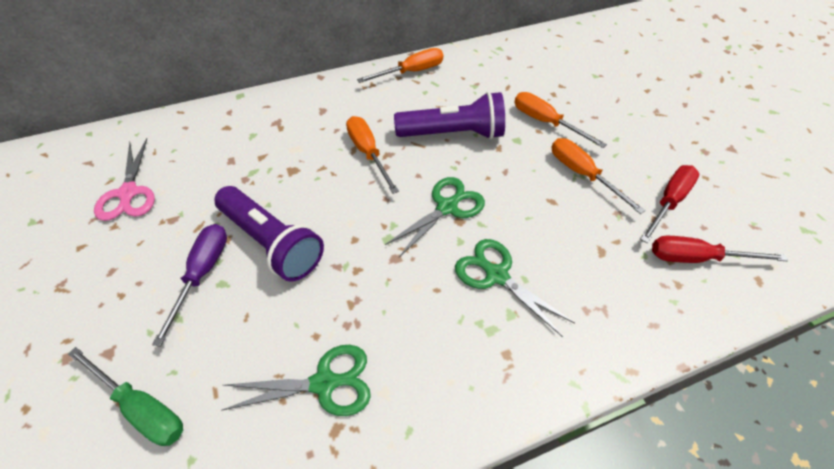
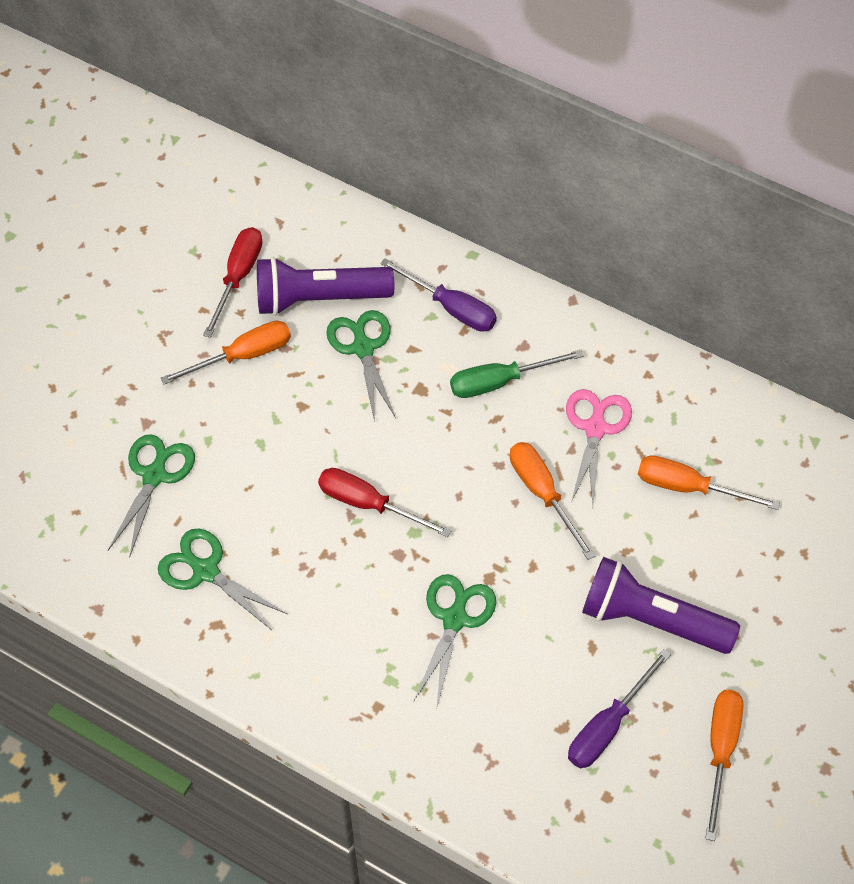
green scissors: [221,345,371,416] [385,177,485,257] [455,239,575,337] = 3 -> [108,434,195,558] [158,529,287,630] [326,310,396,422] [414,574,496,706] = 4
purple screwdriver: [152,224,227,347] = 1 -> [380,258,497,332] [568,649,671,769] = 2

